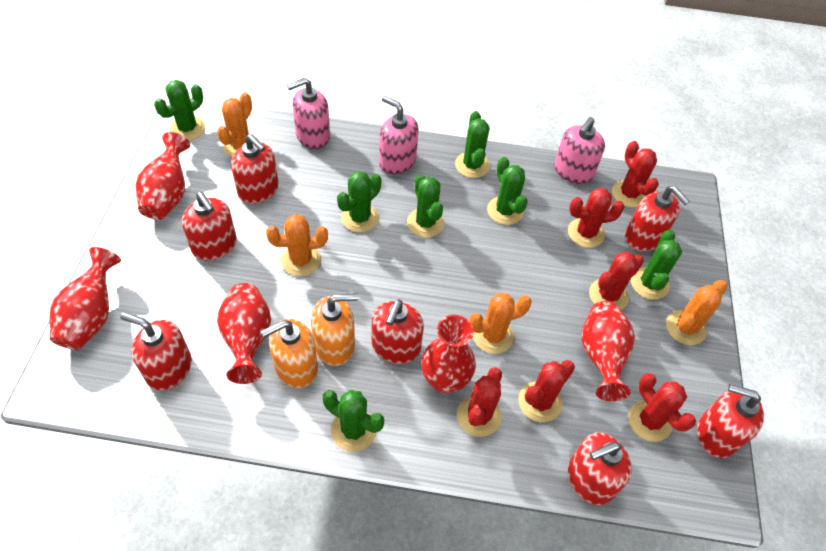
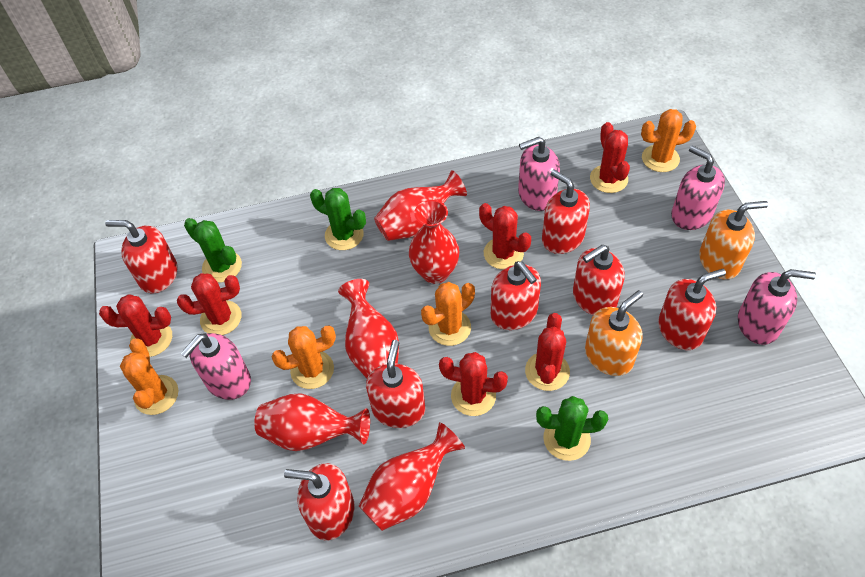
green cactus: [154,80,205,140] [323,390,384,452] [337,171,381,232] [407,175,444,237] [455,111,490,178] [487,157,528,225] [631,230,682,300] = 7 -> [184,218,242,283] [310,188,366,250] [536,396,608,461] = 3
pink soap dispenser: [287,78,330,149] [379,96,419,175] [554,117,605,184] = 3 -> [180,333,251,400] [518,137,560,211] [671,145,725,230] [738,269,816,345] = 4

